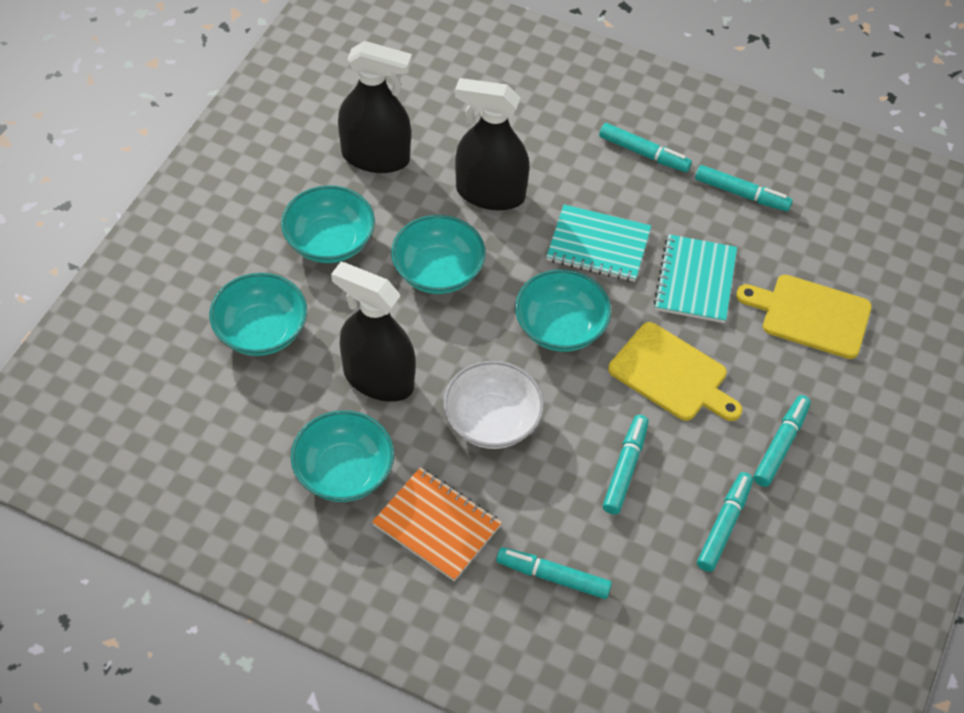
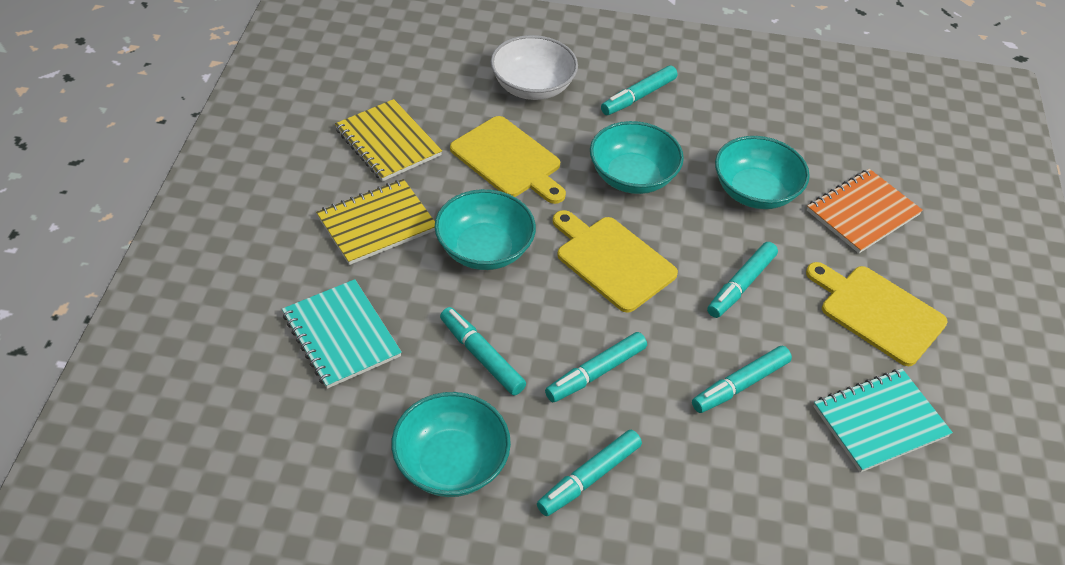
black spray bottle: [331,262,416,402] [338,41,412,173] [455,78,530,211] = 3 -> none = 0
turquoise bowl: [209,273,307,356] [281,185,375,263] [291,410,394,502] [391,215,486,294] [515,269,611,352] = 5 -> [391,392,511,497] [434,189,536,270] [590,121,684,194] [715,136,810,209] = 4
yellow cutting board: [608,322,742,421] [736,275,872,359] = 2 -> [450,116,566,204] [553,210,678,313] [806,262,948,366] = 3
yellow notebook: none = 0 -> [316,179,435,265] [335,99,442,182] = 2

